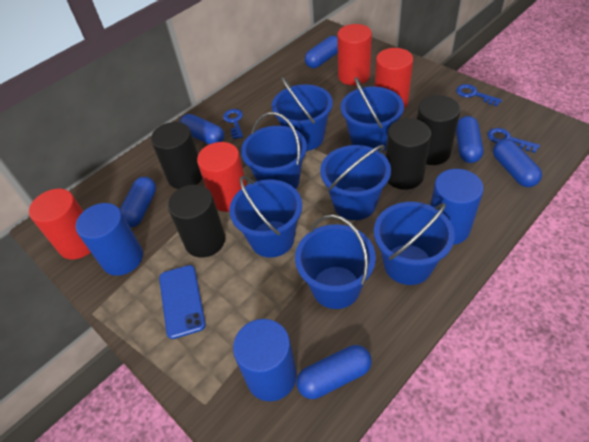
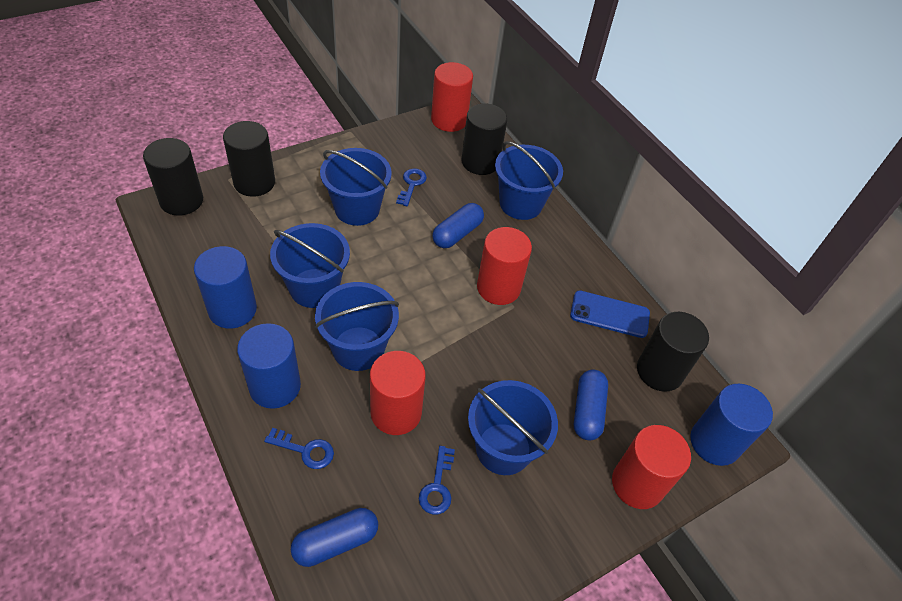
blue bucket: [230,176,302,258] [241,112,307,189] [272,77,333,151] [295,214,376,309] [320,145,391,220] [341,77,404,151] [374,202,455,285] = 7 -> [270,223,350,308] [315,282,399,371] [320,148,392,226] [468,380,558,475] [495,141,563,220] = 5
blue capsule: [120,177,156,228] [179,114,224,144] [297,345,372,399] [305,36,338,68] [456,116,483,163] [493,139,542,187] = 6 -> [291,508,378,567] [432,203,484,248] [574,369,608,440] = 3

